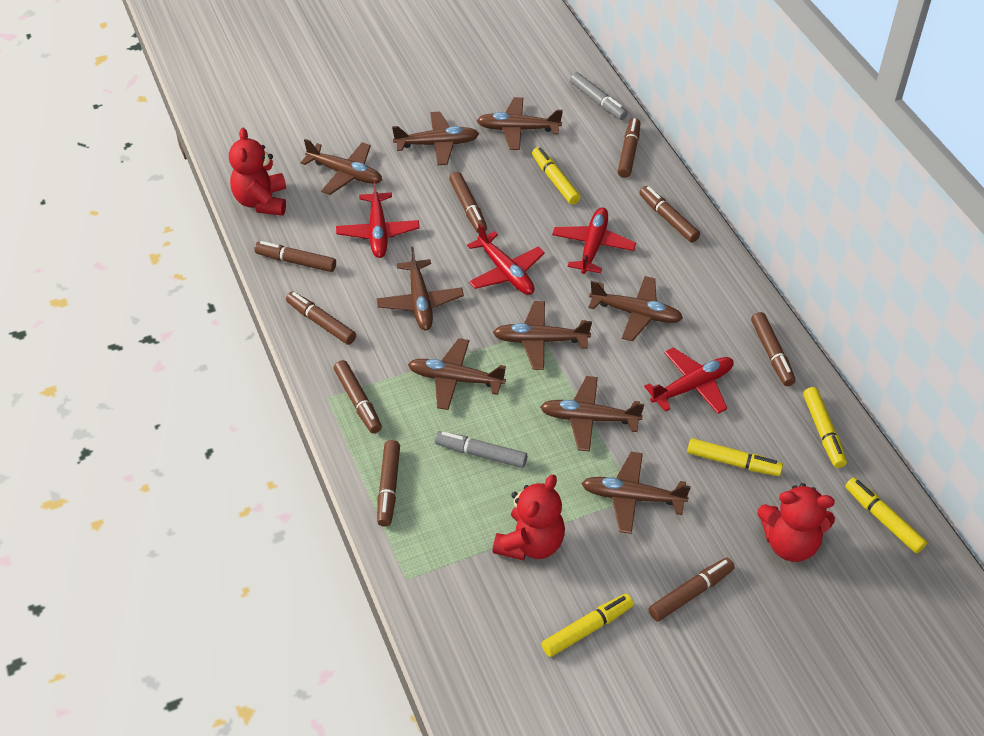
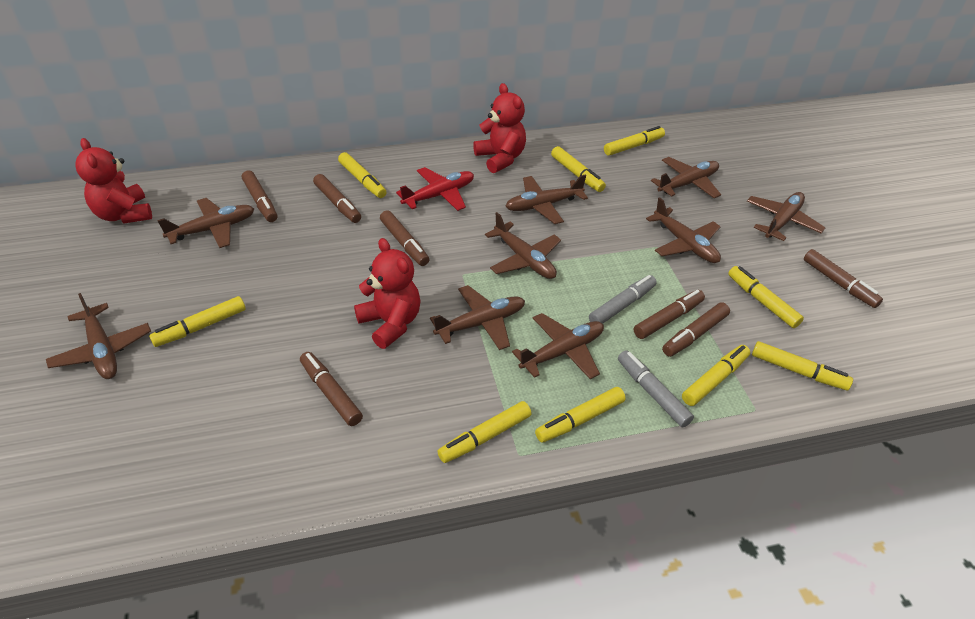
brown marker: [254,241,336,272] [286,291,356,345] [334,360,382,433] [377,440,400,527] [449,172,487,233] [618,118,640,178] [639,186,700,243] [648,558,735,621] [751,312,796,386] = 9 -> [242,170,278,222] [300,352,363,426] [313,174,361,223] [380,210,429,266] [634,290,705,339] [662,302,730,357] [804,249,883,308] = 7
red plane: [336,179,420,258] [467,223,545,295] [552,208,636,274] [644,347,734,414] = 4 -> [396,167,474,211] = 1
yellow marker: [532,147,581,205] [542,594,634,657] [687,438,783,476] [803,387,847,468] [845,478,927,553] = 5 -> [149,296,246,347] [338,152,386,198] [437,401,531,463] [535,387,626,443] [551,146,606,192] [604,126,665,156] [682,345,750,406] [728,266,804,328] [752,341,853,390] = 9

